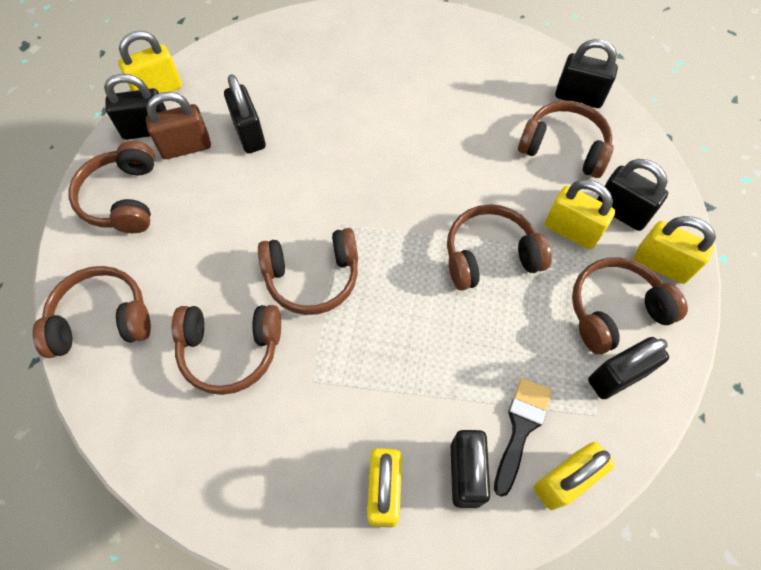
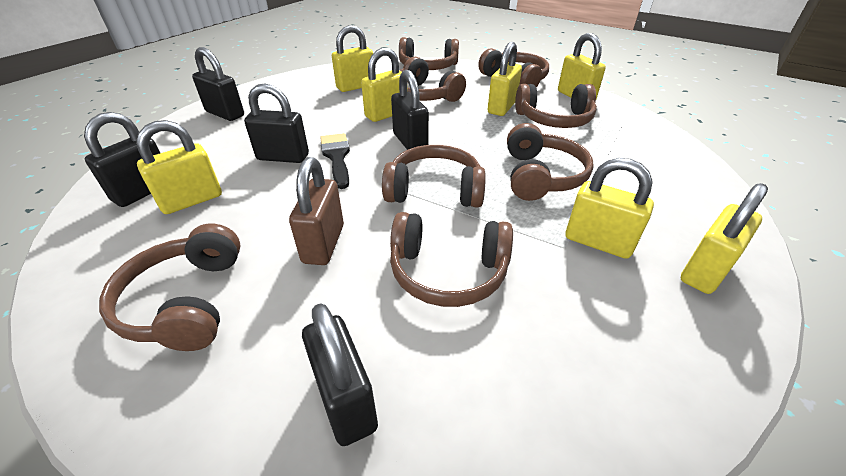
black padlock: [104,74,167,140] [224,74,266,153] [451,430,490,508] [555,39,618,108] [588,337,669,399] [597,159,668,231] = 6 -> [84,112,160,207] [192,47,244,121] [244,83,309,163] [302,303,378,446] [391,70,429,150] = 5
brown headphones: [32,266,151,358] [68,141,155,233] [172,305,281,395] [258,228,358,315] [447,204,551,291] [518,101,613,178] [572,258,688,354] = 7 -> [99,224,241,351] [382,145,486,208] [390,212,513,307] [399,37,459,70] [400,56,466,102] [478,48,549,87] [507,123,594,201] [515,84,597,128] = 8
yellow padlock: [118,31,182,93] [367,448,402,528] [534,442,615,510] [545,180,615,249] [634,216,716,284] = 5 -> [136,120,222,214] [332,25,373,92] [361,48,402,122] [487,42,522,116] [558,33,606,99] [566,158,654,259] [680,183,768,294] = 7

